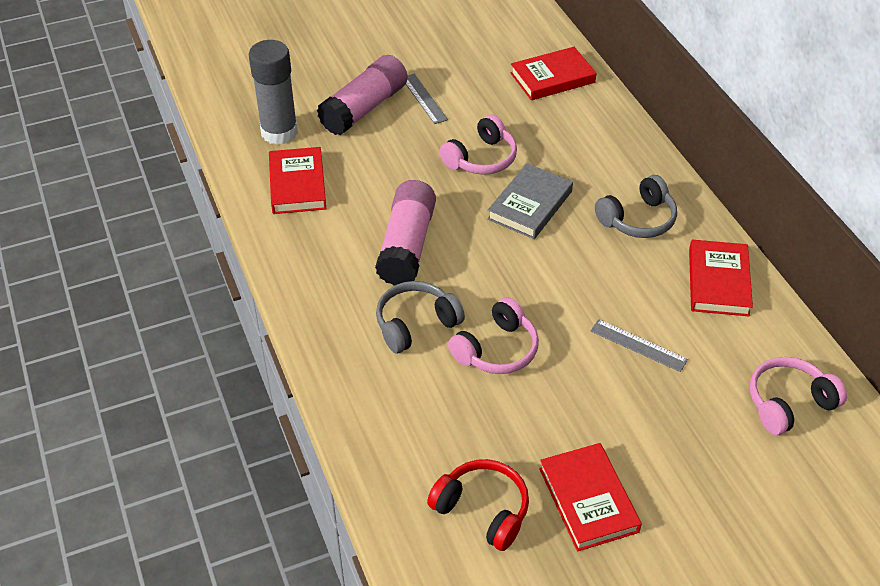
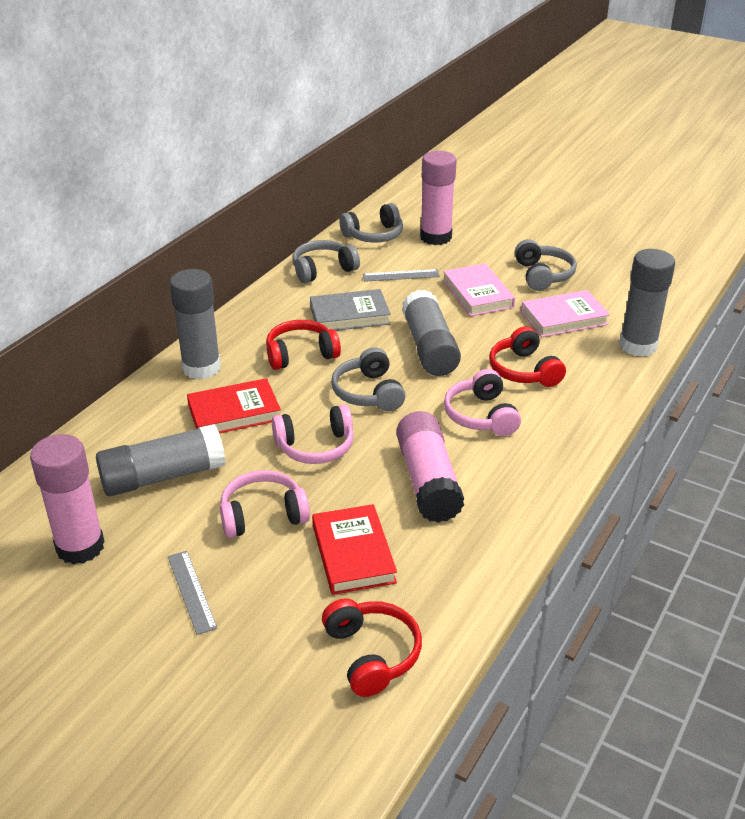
grey glue stick: [248,40,298,145] = 1 -> [96,424,225,496] [170,269,221,379] [402,290,461,376] [619,249,675,357] = 4
grey headphones: [376,281,465,354] [595,175,677,238] = 2 -> [292,240,360,283] [331,347,406,411] [339,203,403,243] [515,239,577,291] = 4
pink book: none = 0 -> [443,263,515,316] [521,290,610,337] = 2
pink glue stick: [317,55,408,135] [375,180,436,286] = 2 -> [30,434,105,565] [396,411,464,523] [420,151,457,245] = 3
red book: [269,147,326,214] [510,47,596,100] [539,443,642,552] [689,240,753,317] = 4 -> [187,378,281,433] [312,504,397,595] = 2
red headphones: [427,459,529,551] = 1 -> [266,320,341,370] [322,599,422,697] [489,327,566,387] = 3

